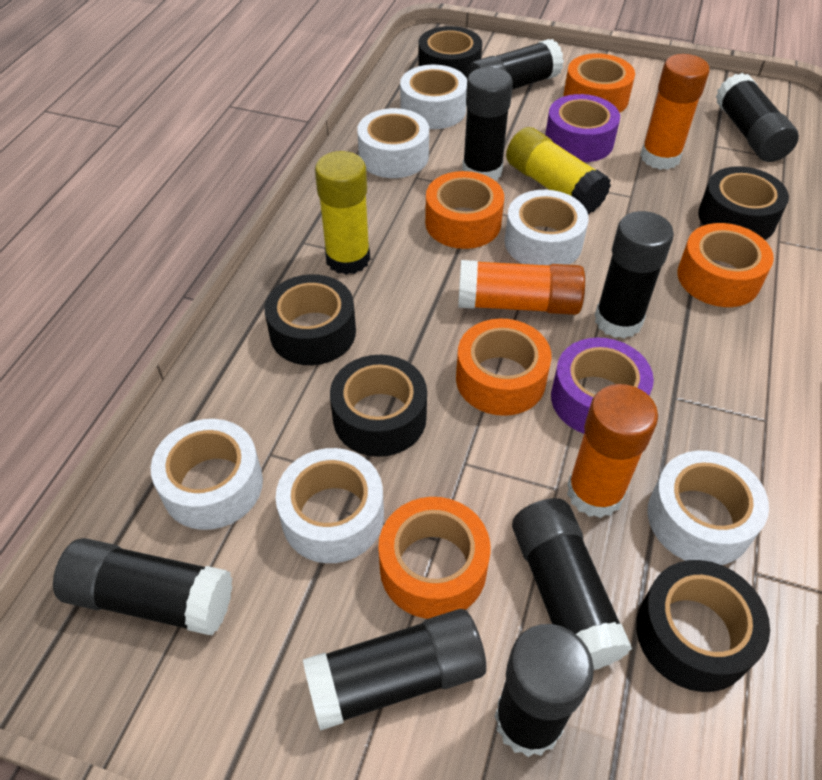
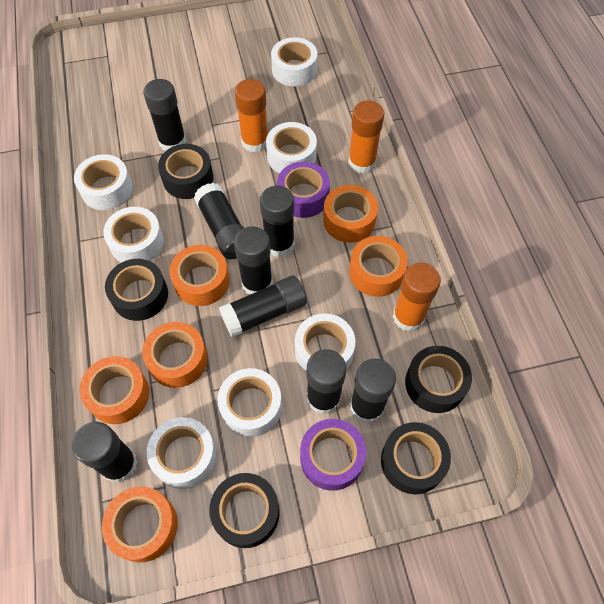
orange tape: [378,497,491,619] [425,171,504,249] [456,319,552,416] [563,53,635,113] [677,223,774,307] = 5 -> [79,356,149,424] [102,486,178,563] [142,322,208,388] [170,245,230,306] [323,185,378,243] [349,236,408,297] = 6
white tape: [151,419,263,530] [276,448,384,563] [357,108,429,178] [400,65,467,129] [504,190,589,265] [647,451,769,565] = 6 -> [74,154,133,210] [103,207,164,263] [147,417,217,489] [217,368,282,437] [266,122,317,174] [271,37,317,87] [295,313,355,373] = 7
yellow glue stick: [315,151,370,275] [506,127,611,215] = 2 -> none = 0

